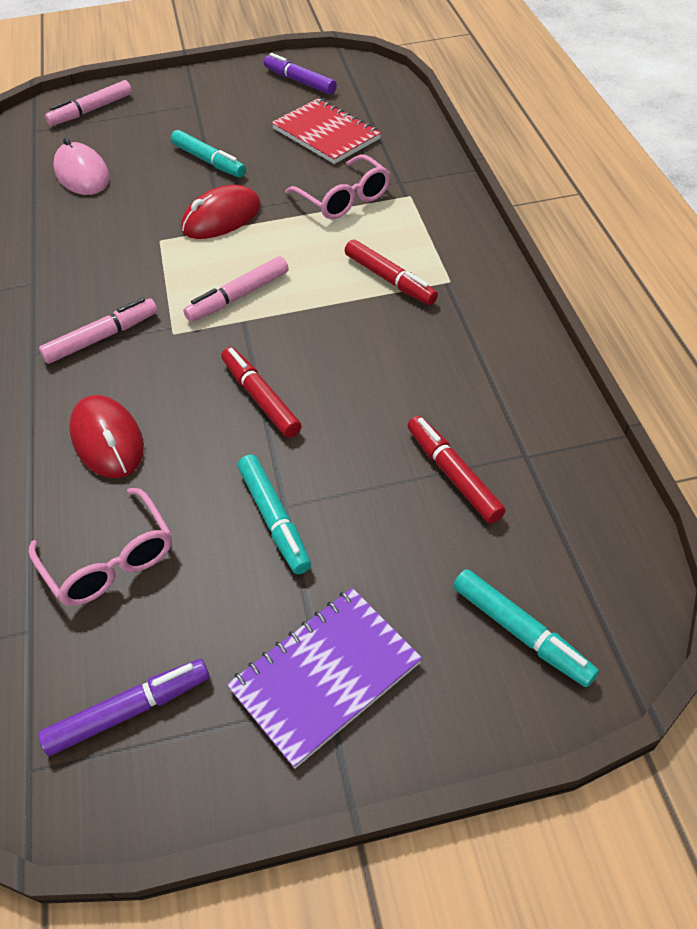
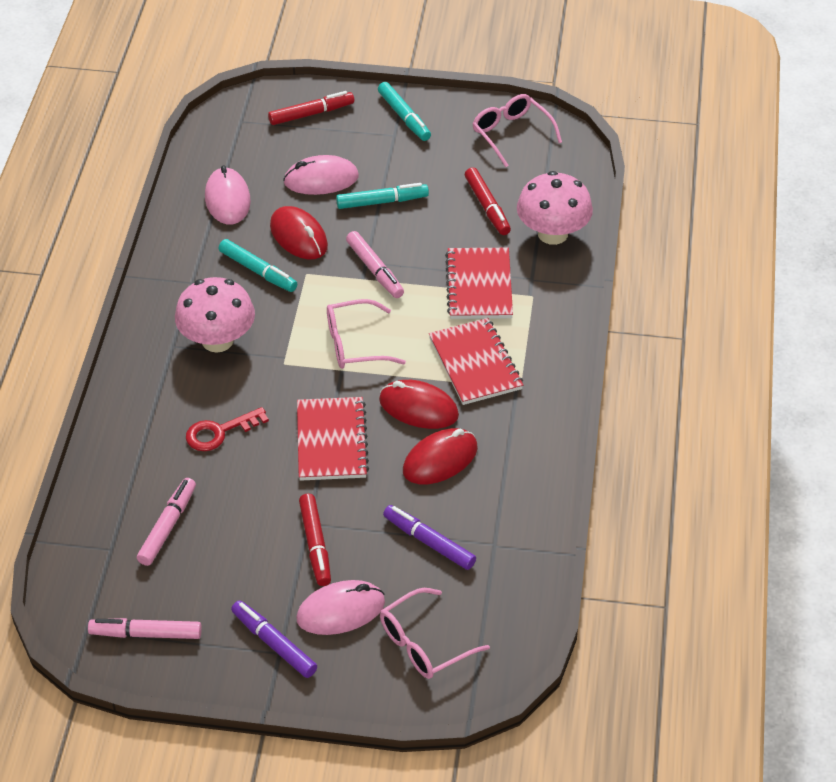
pink glasses: [29,488,172,606] [285,155,391,219] = 2 -> [327,299,406,369] [380,588,490,679] [473,94,562,167] = 3
pink mouse: [53,138,110,195] = 1 -> [205,165,251,225] [283,155,359,195] [296,580,385,635] = 3
pink mushroom: none = 0 -> [175,277,255,353] [517,171,593,245] = 2
purple notebook: [227,588,422,769] = 1 -> none = 0
red key: none = 0 -> [186,407,269,451] = 1
red mouse: [69,395,144,478] [181,185,261,239] = 2 -> [270,206,328,259] [379,380,459,429] [403,428,478,484] = 3
red notebook: [271,98,381,164] = 1 -> [297,397,369,481] [429,318,523,405] [445,248,513,319] = 3

